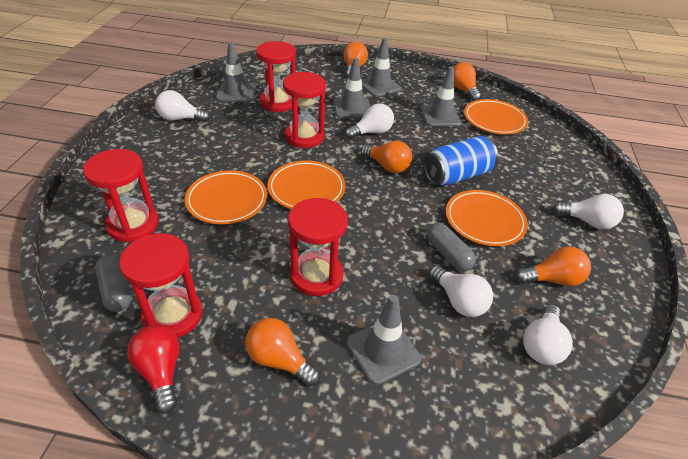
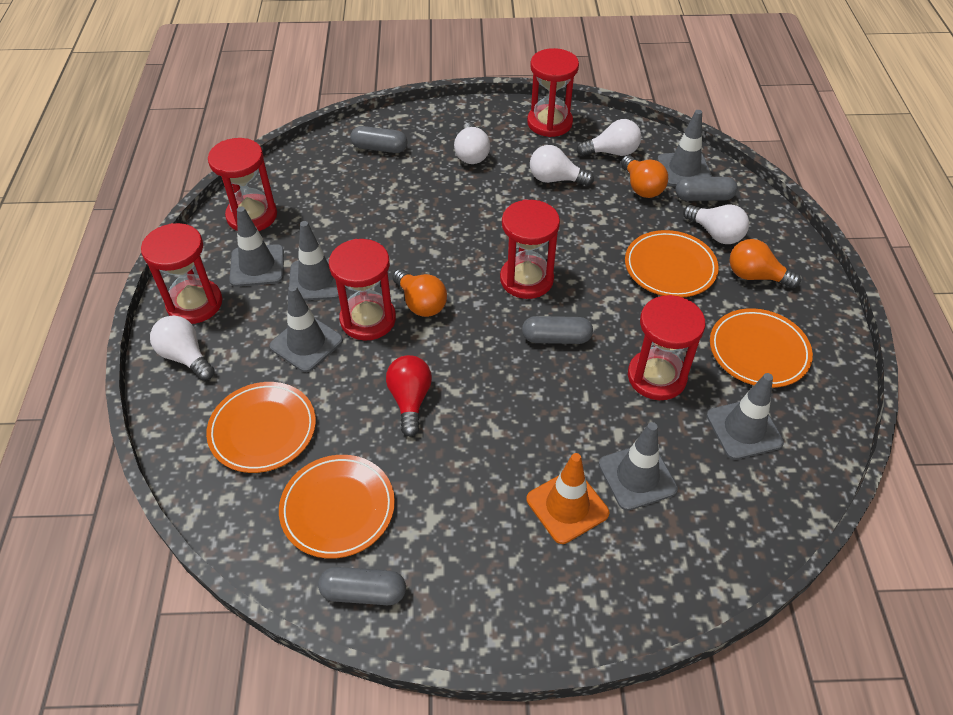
blue can: [423,136,498,186] = 1 -> none = 0
grey capsule: [95,254,132,312] [427,222,476,271] = 2 -> [318,567,406,605] [350,126,407,153] [522,316,593,344] [675,177,738,201] = 4
grey traffic cone: [216,42,256,103] [334,58,370,118] [347,295,421,385] [361,38,401,97] [421,66,462,126] = 5 -> [229,206,284,287] [269,285,343,372] [289,221,339,301] [599,422,678,511] [657,110,712,186] [707,373,784,460] = 6
orange light bulb: [246,318,320,387] [344,42,368,77] [361,141,412,173] [454,62,481,101] [516,246,591,286] = 5 -> [392,269,447,317] [621,155,668,198] [729,239,801,288] = 3
orange traffic cone: none = 0 -> [526,453,610,544] = 1
red hourglass: [83,149,159,242] [119,233,203,338] [256,41,296,112] [283,72,326,148] [288,198,348,296] = 5 -> [141,223,223,324] [208,138,277,231] [329,239,396,341] [500,200,560,299] [527,48,579,137] [628,295,705,400] = 6

